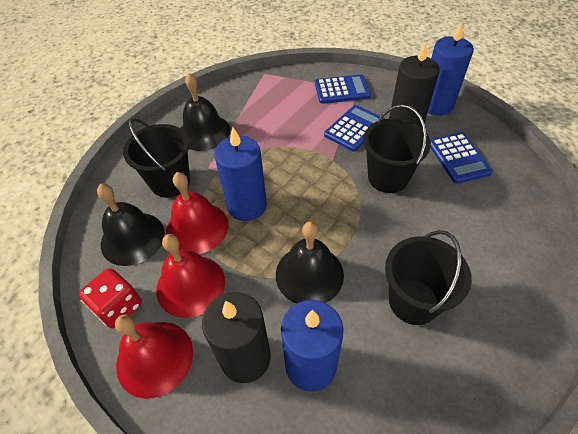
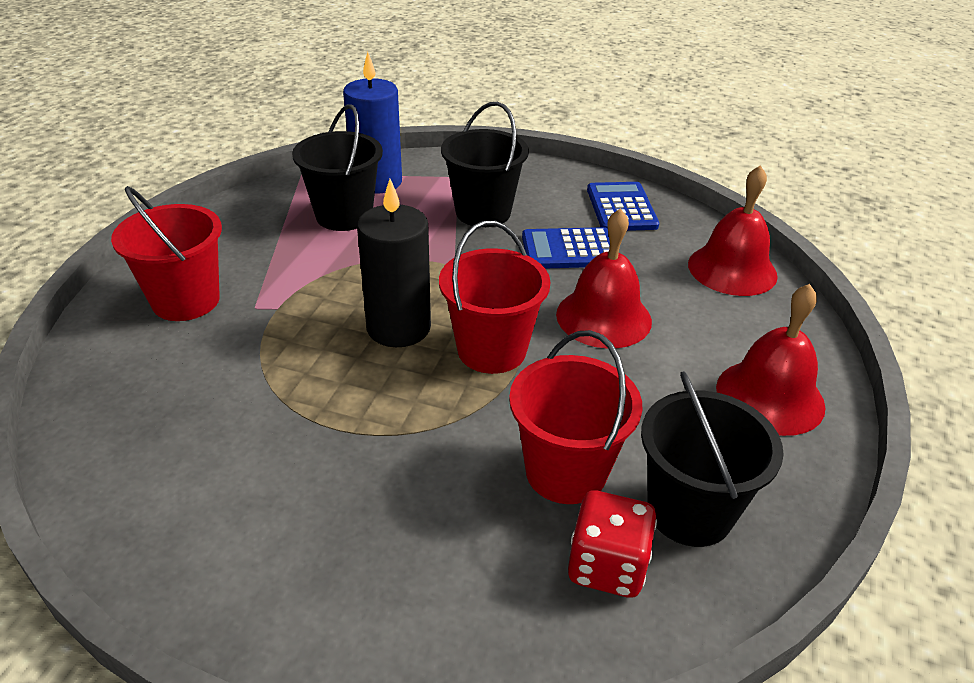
black bell: [97,184,165,266] [181,73,230,151] [276,221,344,304] = 3 -> none = 0
black candle: [202,292,271,383] [389,42,440,128] = 2 -> [357,179,431,347] = 1
blue calculator: [315,74,371,104] [324,105,384,151] [430,132,493,184] = 3 -> [522,227,610,269] [587,182,659,231] = 2
blue candle: [214,127,267,221] [281,300,344,392] [428,22,474,115] = 3 -> [343,52,402,194] = 1
red bucket: none = 0 -> [111,186,222,321] [439,221,550,374] [509,330,642,504] = 3

